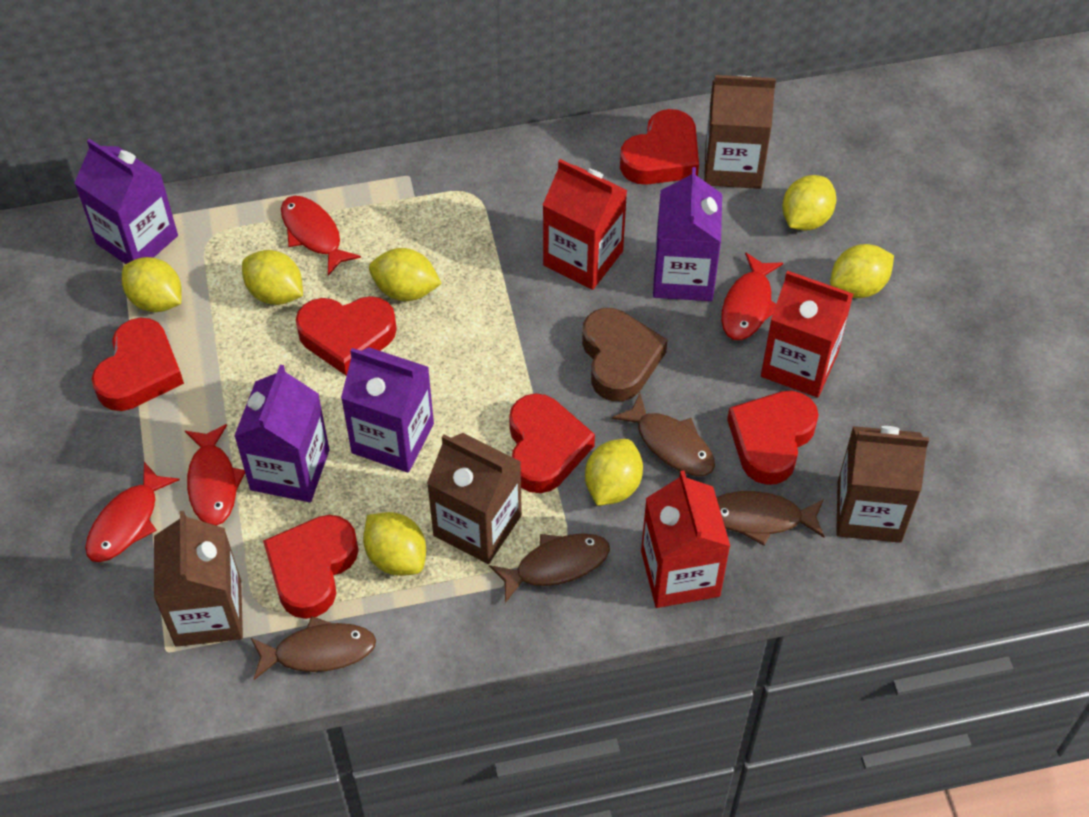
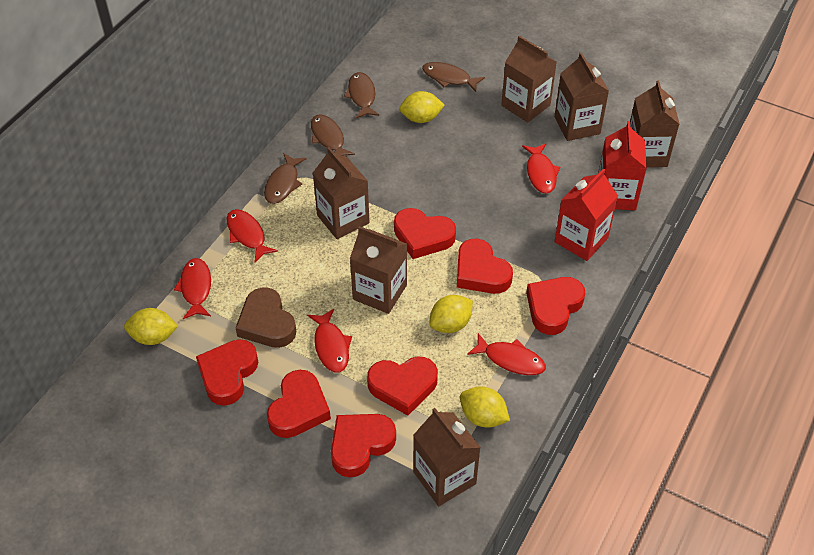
brown carton: [154,511,243,647] [427,433,522,564] [704,75,776,189] [836,426,929,543] = 4 -> [313,147,369,239] [350,226,407,314] [413,408,481,506] [501,36,557,122] [554,52,609,141] [630,80,680,167] = 6
purple carton: [74,139,178,264] [234,365,330,502] [341,347,434,473] [653,167,722,301] = 4 -> none = 0
red carton: [543,159,627,290] [641,470,730,608] [761,271,853,398] = 3 -> [555,169,618,261] [598,121,647,210] = 2
red fish: [85,462,180,562] [185,424,245,526] [281,196,361,276] [721,252,783,340] = 4 -> [174,258,211,319] [227,209,278,262] [307,309,352,373] [467,333,546,375] [522,144,560,194] = 5
red heart: [92,318,184,411] [263,515,359,619] [296,296,397,376] [509,393,595,493] [620,109,699,185] [727,391,819,485] = 6 -> [196,339,258,406] [267,370,331,438] [331,414,396,477] [367,356,438,416] [394,208,456,259] [457,239,513,294] [526,277,585,335] = 7
yellow lemon: [122,257,182,312] [242,250,303,305] [363,512,426,576] [369,248,442,301] [585,439,643,506] [782,175,836,231] [830,244,894,298] = 7 -> [124,308,178,345] [399,91,445,123] [429,295,473,333] [460,387,510,427] = 4

